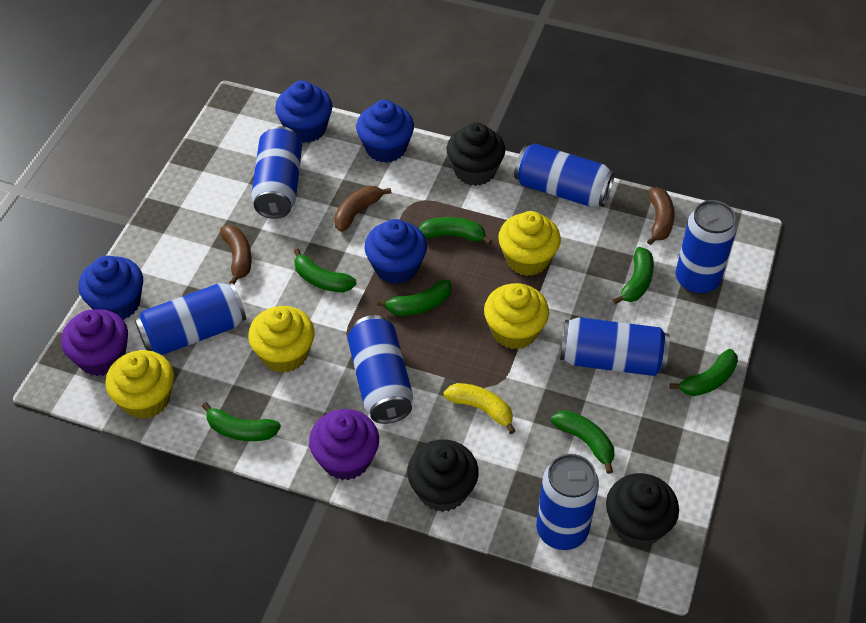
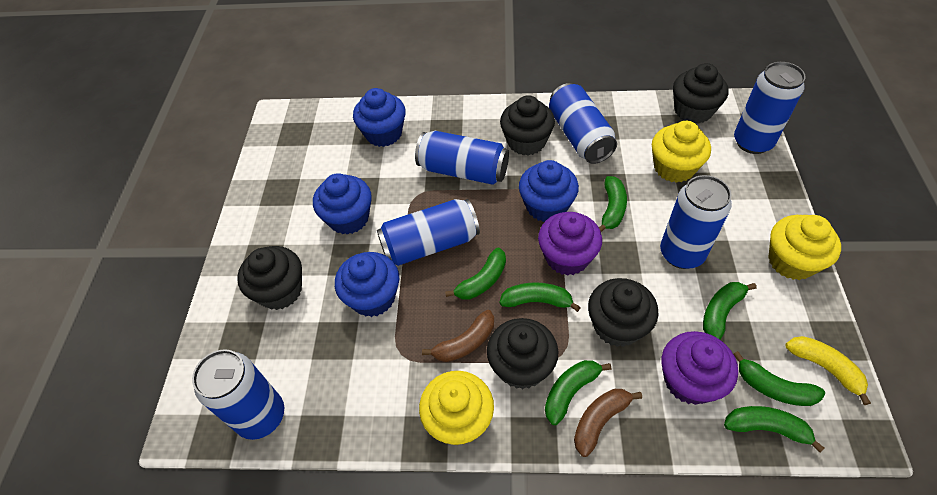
black cupcake: [407,439,479,512] [447,123,505,186] [606,473,679,547] = 3 -> [237,246,302,310] [487,318,559,389] [500,95,555,156] [588,278,659,347] [673,63,729,124] = 5
blue can: [135,283,246,355] [251,126,302,219] [348,315,413,424] [514,143,615,207] [536,454,599,550] [560,317,670,376] [676,200,737,294] = 7 -> [192,349,284,440] [377,199,480,266] [415,131,509,185] [549,83,617,164] [660,175,732,269] [734,62,806,154] = 6
brown banana: [220,225,252,285] [334,186,392,232] [647,187,675,245] = 3 -> [422,310,494,362] [574,389,642,457] = 2
yellow cupcake: [105,350,174,419] [248,306,315,373] [484,283,549,349] [498,211,561,276] = 4 -> [419,371,494,445] [652,121,711,183] [768,215,841,280] = 3

